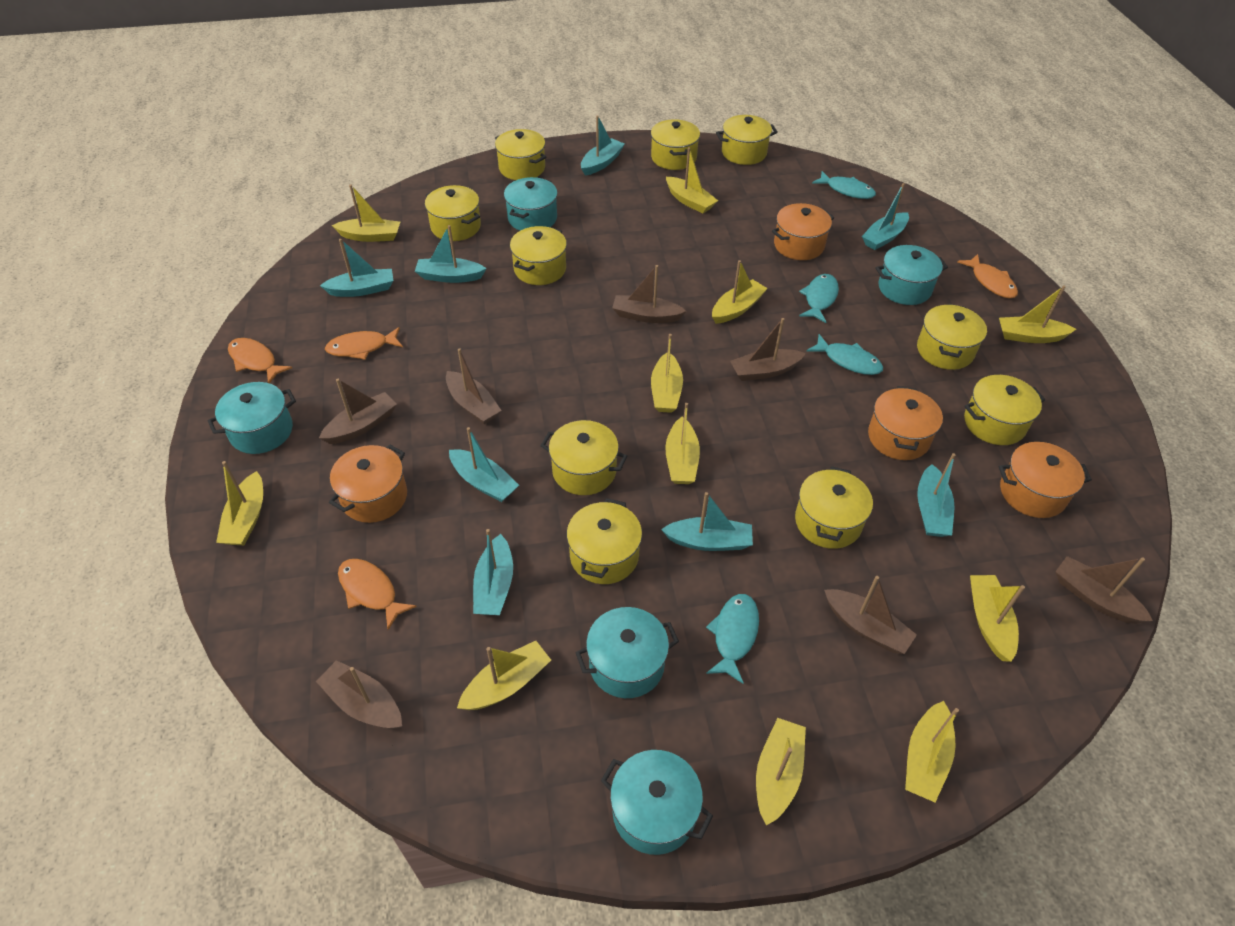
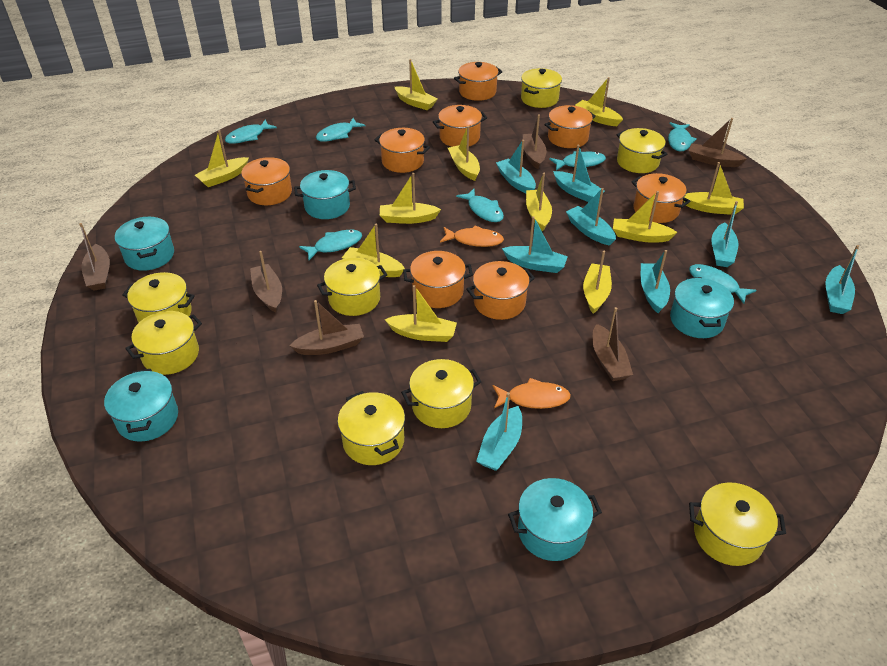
brown boat: [316,660,402,729] [319,379,397,444] [446,348,502,424] [612,265,686,323] [730,318,806,381] [824,576,917,654] [1055,556,1153,624] = 7 -> [79,223,110,291] [250,251,282,313] [289,300,364,355] [523,114,547,169] [593,307,633,381] [689,118,747,167] = 6
orange fish: [228,338,292,383] [325,327,403,360] [338,559,417,630] [957,254,1018,298] = 4 -> [440,225,504,247] [493,378,571,409] = 2
orange pot: [329,445,407,523] [772,203,834,260] [868,386,943,460] [999,442,1092,518] = 4 -> [241,157,292,205] [375,128,430,173] [403,251,473,308] [433,105,487,147] [454,62,502,101] [467,261,535,320] [544,105,596,148] [631,173,690,223] = 8
turquoise fish: [706,594,759,684] [799,274,839,323] [806,334,883,375] [812,171,876,199] = 4 -> [225,119,277,144] [299,230,362,260] [316,118,365,142] [456,189,504,222] [549,151,606,170] [668,122,697,151] [689,264,756,304] = 7
yellow pot: [425,185,481,241] [495,129,547,180] [510,226,567,285] [541,420,628,495] [567,498,642,584] [651,119,700,170] [716,115,778,165] [795,466,873,549] [917,304,987,370] [964,375,1045,445] = 10 -> [122,272,195,323] [125,311,202,375] [317,258,387,316] [338,391,405,465] [401,359,482,428] [521,68,562,108] [617,128,667,173] [689,482,786,566] = 8

